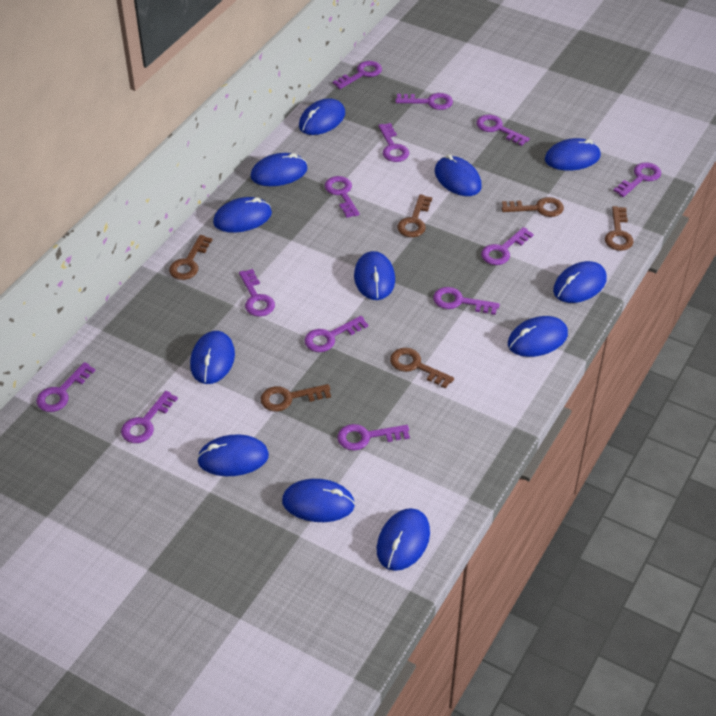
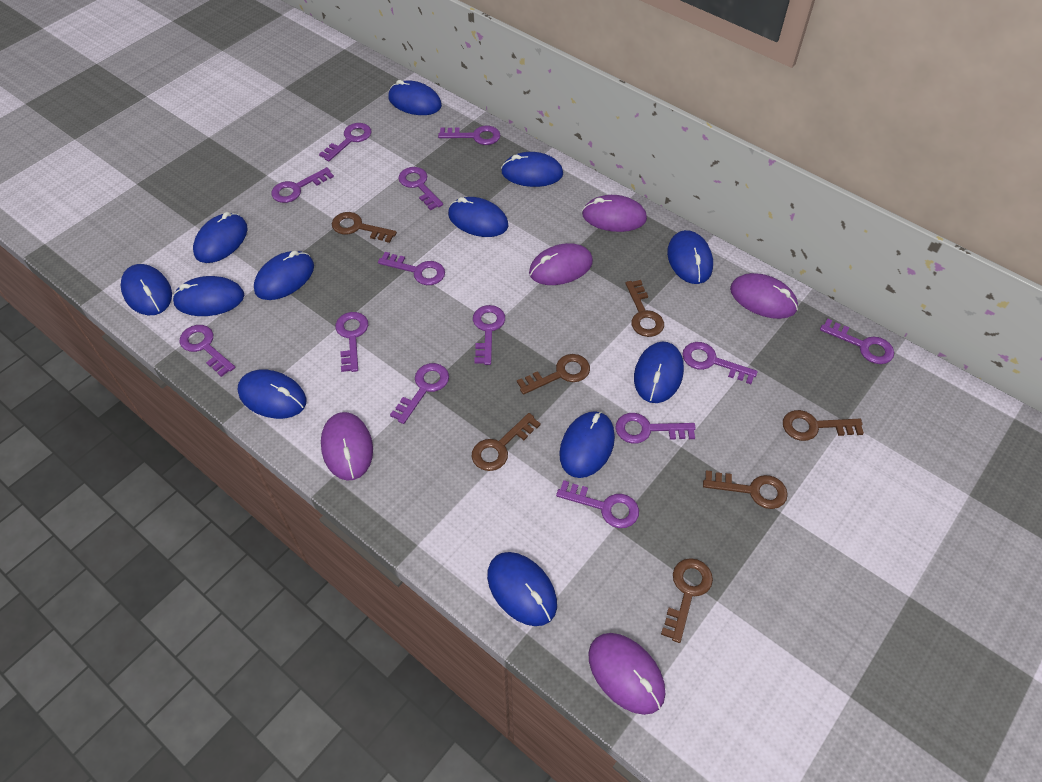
brown key: [169,235,212,280] [261,384,331,412] [390,348,454,389] [397,194,432,237] [502,197,564,217] [605,206,634,251] = 6 -> [332,212,397,243] [472,413,541,471] [517,354,590,395] [625,280,664,337] [661,558,713,643] [703,470,788,509] [783,410,864,441] = 7
purple mouse: none = 0 -> [321,412,373,480] [529,243,593,285] [582,195,647,232] [588,633,666,715] [730,273,798,319] = 5

